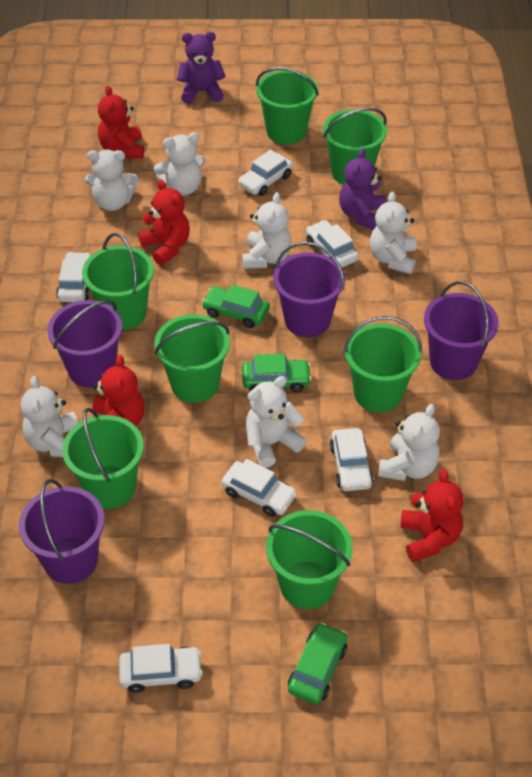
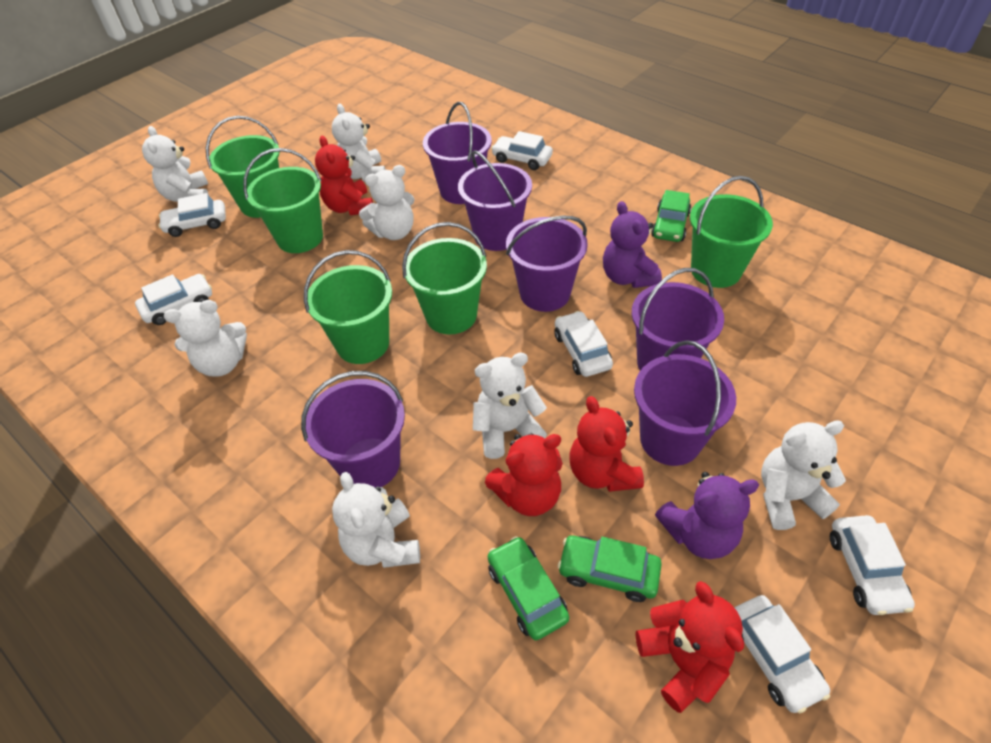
green bucket: [62,408,144,509] [82,233,154,330] [155,314,230,403] [256,67,319,144] [266,510,353,609] [323,108,387,185] [343,316,422,413] = 7 -> [206,116,280,218] [243,148,323,253] [304,250,392,364] [402,222,487,334] [690,176,773,288] = 5
purple bucket: [19,479,105,584] [47,300,122,388] [273,242,345,337] [424,281,499,380] = 4 -> [301,371,405,487] [423,102,492,204] [458,150,532,251] [506,216,588,312] [632,268,724,371] [634,340,736,466] = 6

